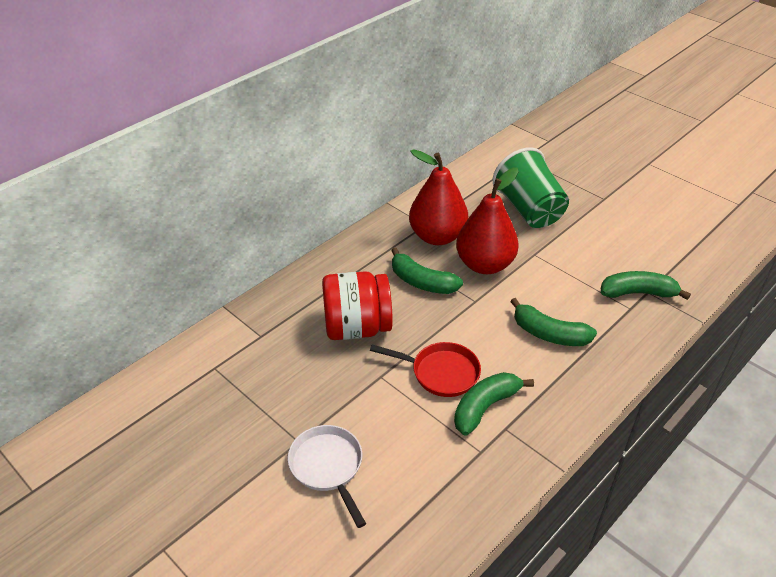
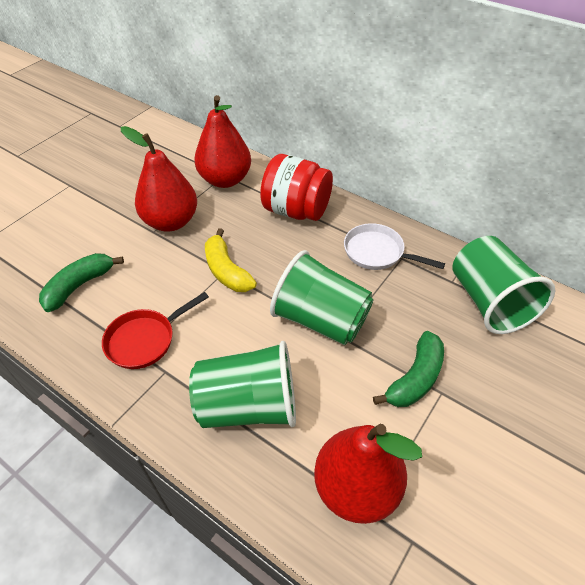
green banana: [391,248,463,294] [454,372,534,436] [510,298,597,346] [601,271,691,300] = 4 -> [39,253,124,312] [373,331,444,407] = 2
green cup: [492,147,569,228] = 1 -> [189,341,296,428] [270,250,374,345] [452,236,555,334] = 3
red pear: [409,149,468,245] [456,167,519,274] = 2 -> [121,126,197,232] [194,95,251,188] [314,424,422,524] = 3
yellow banana: none = 0 -> [205,228,257,292] = 1

